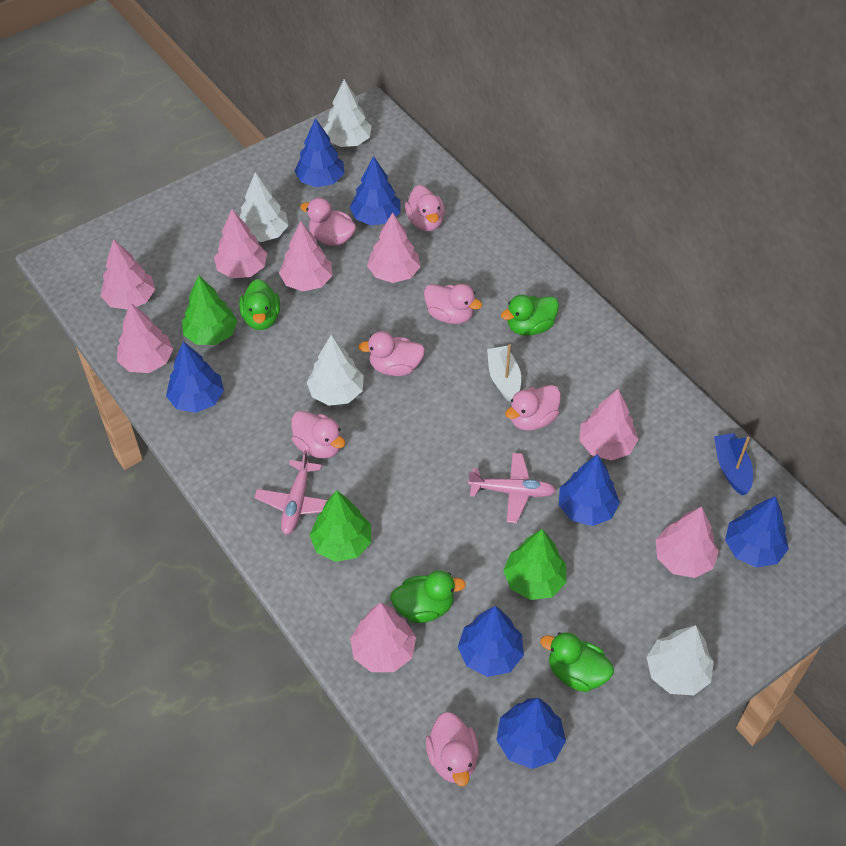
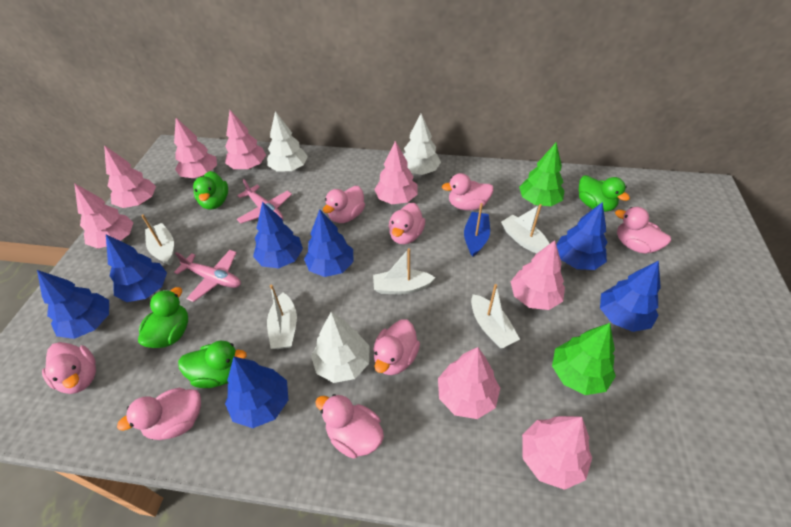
green tree: [182,275,237,345] [310,490,371,562] [503,529,566,600] = 3 -> [519,143,565,206] [552,323,616,395] = 2
pink duck: [291,410,345,459] [300,198,357,246] [358,331,425,376] [405,185,445,231] [424,284,482,324] [426,712,479,786] [505,385,561,431] = 7 -> [42,342,96,394] [117,388,201,440] [315,394,384,459] [323,186,365,223] [373,319,420,375] [388,202,425,244] [442,173,494,210] [615,207,671,254] = 8
white boat: [487,344,521,402] = 1 -> [141,214,174,266] [267,285,297,349] [373,248,436,294] [471,284,520,348] [501,204,550,254] = 5
white tree: [240,172,289,242] [307,335,364,406] [323,79,371,147] [647,625,714,695] = 4 -> [267,111,308,172] [311,312,370,383] [403,114,441,175] = 3

